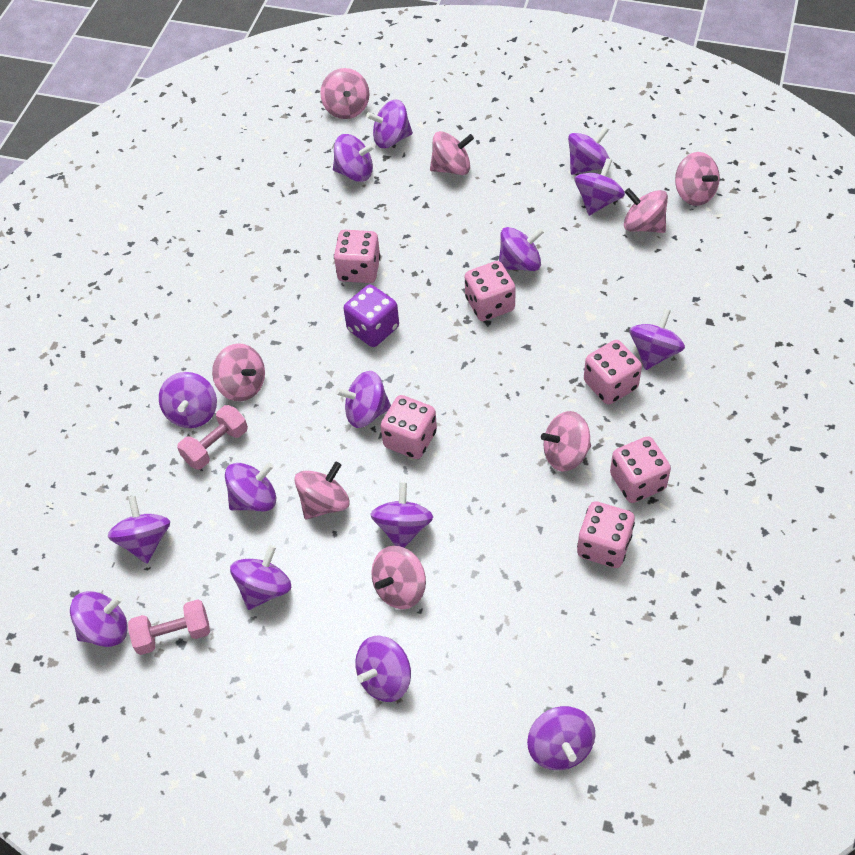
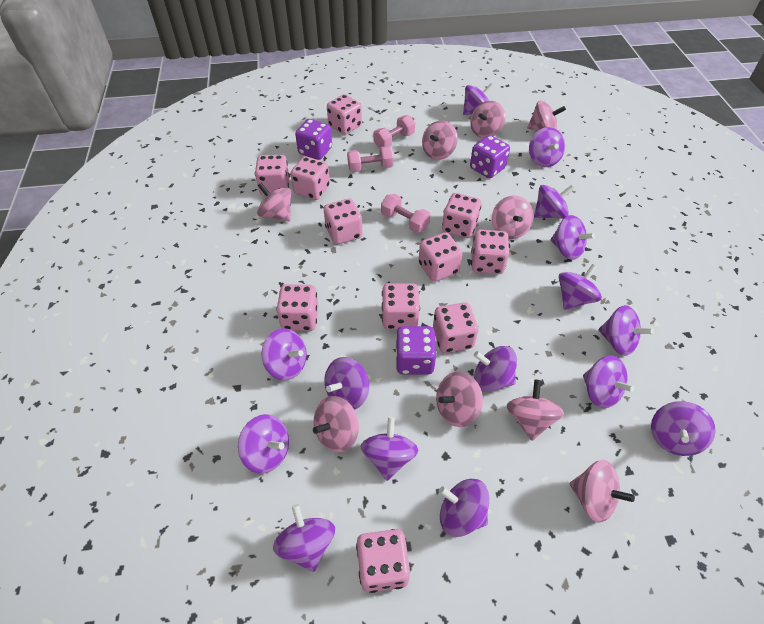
pink dice: [334,230,380,283] [380,395,437,459] [465,261,516,321] [577,501,635,568] [584,340,642,405] [610,436,671,503] = 6 -> [255,155,290,194] [276,284,319,331] [290,157,330,200] [324,198,363,245] [327,94,362,135] [356,529,410,593] [382,283,420,330] [418,233,463,282] [433,302,478,353] [442,193,481,238] [471,229,509,274] = 11
pink dumbbell: [128,599,210,655] [177,405,248,470] = 2 -> [347,146,394,172] [373,115,415,149] [381,194,431,233] = 3
pink spinning top: [212,343,265,401] [294,462,350,520] [320,68,369,119] [371,546,426,609] [430,131,474,175] [541,411,591,472] [624,188,668,233] [675,152,720,206] = 8 -> [257,183,291,221] [313,396,359,452] [422,121,458,160] [436,372,483,427] [471,101,505,138] [492,196,534,239] [507,380,564,441] [527,101,566,131] [569,460,635,523] = 9
purple dice: [343,285,399,347] = 1 -> [295,119,332,160] [395,326,437,375] [470,135,510,178] = 3

